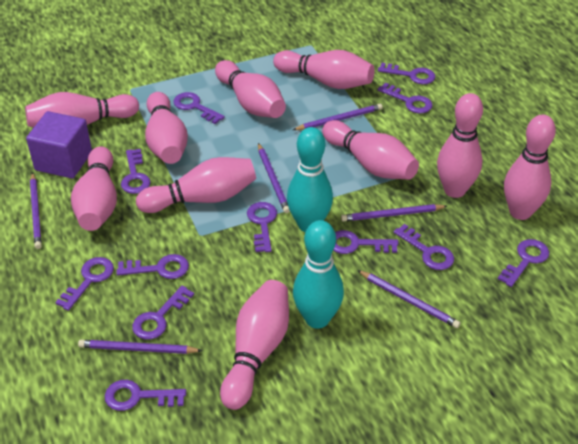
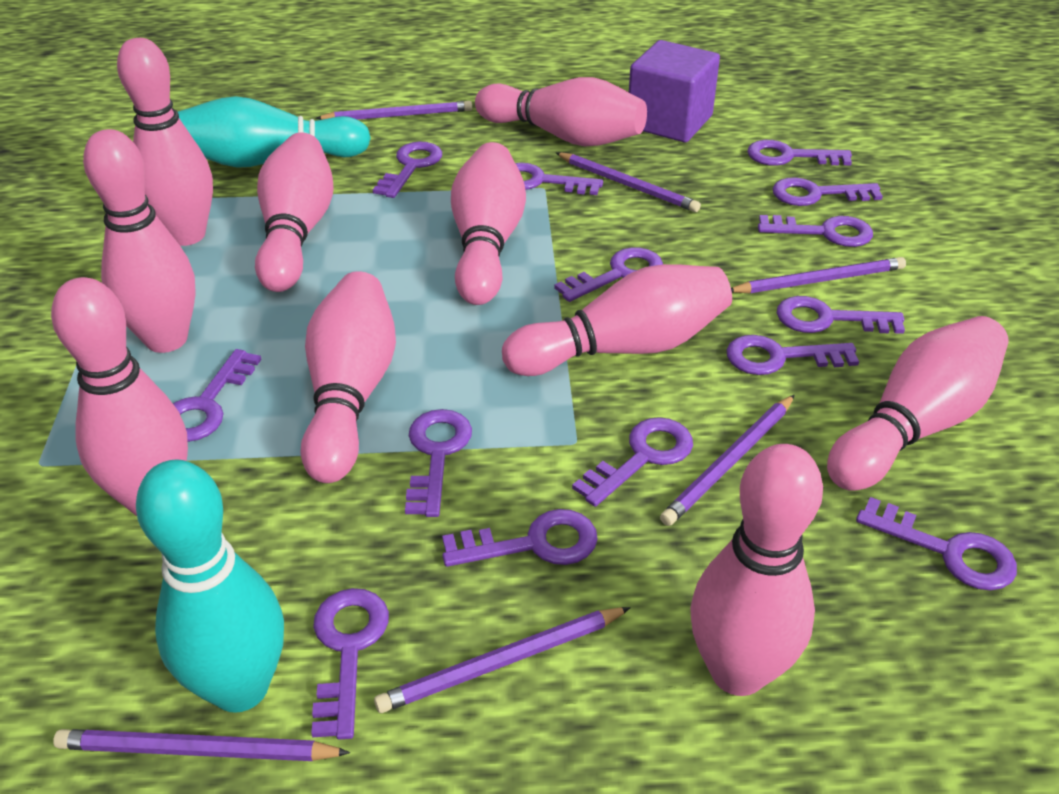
purple key: [55,257,114,311] [105,380,186,411] [116,254,189,279] [121,149,151,194] [132,286,194,340] [173,92,225,124] [247,202,277,252] [333,230,399,254] [378,63,435,84] [378,83,432,113] [394,224,454,270] [498,239,549,287] = 12 -> [173,349,262,442] [311,588,389,740] [373,141,442,198] [405,409,472,517] [442,509,598,567] [516,163,603,195] [554,247,663,302] [572,417,693,507] [727,335,859,375] [747,140,852,166] [758,215,873,247] [773,177,883,206] [777,296,905,334] [856,497,1017,591] = 14

